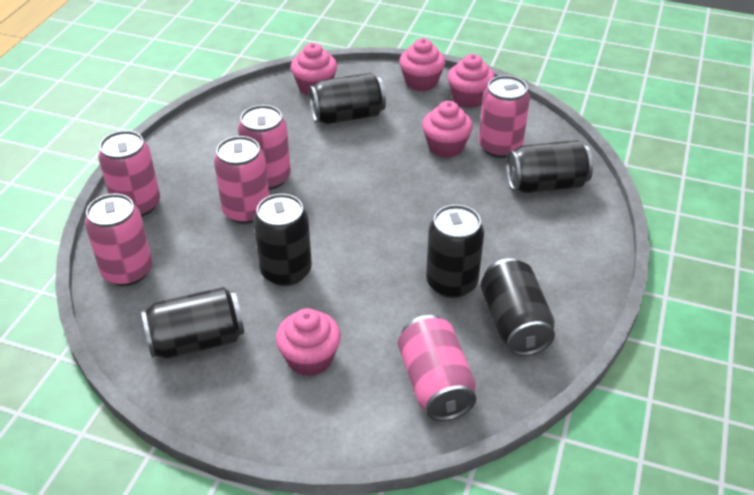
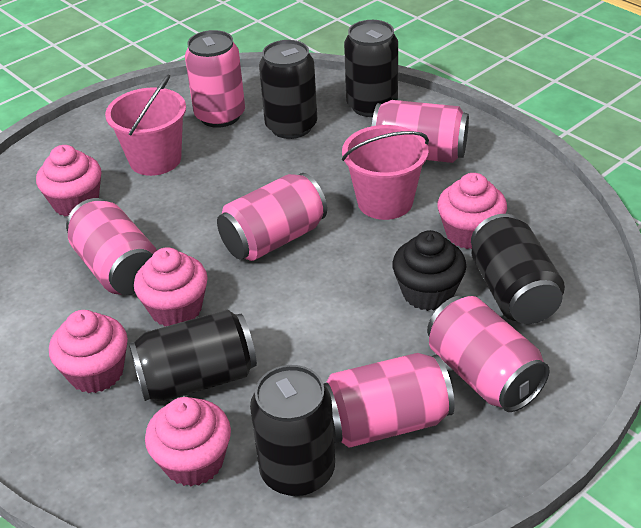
black can: [141,287,244,359] [253,194,312,286] [309,73,386,124] [426,205,484,298] [481,258,555,356] [506,140,593,193] = 6 -> [129,310,257,402] [250,365,335,496] [259,40,317,139] [344,20,398,117] [471,214,565,324] = 5
black cupcake: none = 0 -> [392,230,466,311] = 1
pink bucket: none = 0 -> [105,74,186,176] [342,125,429,220] = 2

